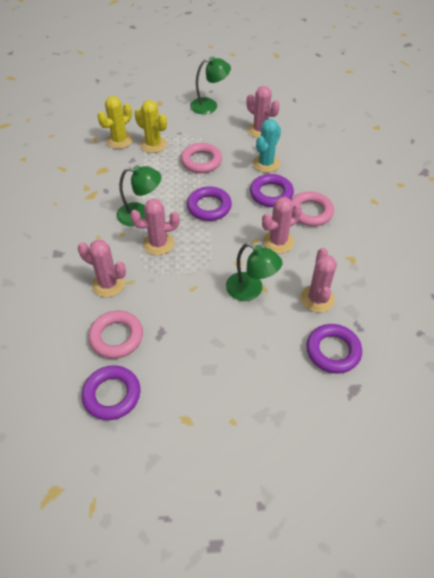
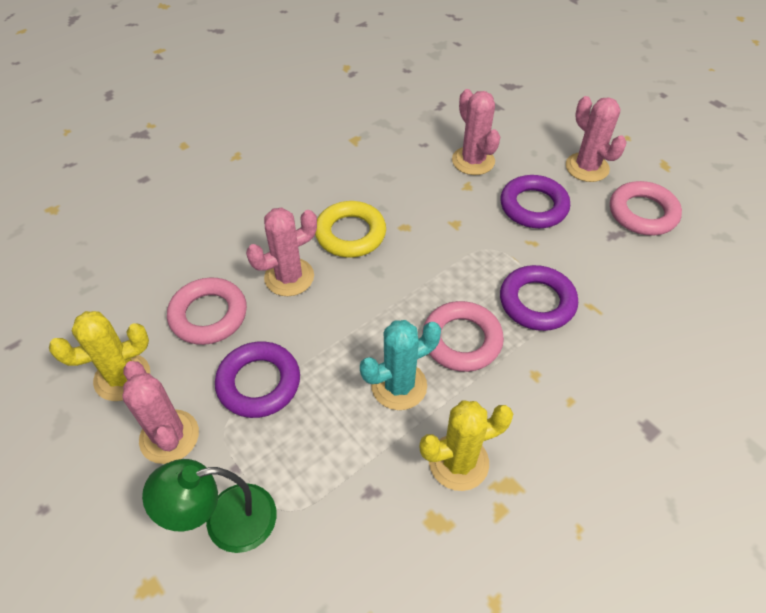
green lamp: [117,165,161,226] [190,56,231,114] [226,243,282,301] = 3 -> [142,459,277,553] = 1
pink cactus: [78,240,126,297] [130,199,180,255] [247,86,280,138] [262,197,302,253] [300,248,337,313] = 5 -> [122,361,199,464] [246,208,317,296] [452,89,500,175] [566,96,627,182] = 4
purple ring: [82,365,140,420] [187,186,232,221] [250,174,294,207] [306,324,362,373] = 4 -> [215,341,300,418] [500,265,578,331] [501,175,570,228] = 3
yellow ring: none = 0 -> [315,201,386,258] = 1

